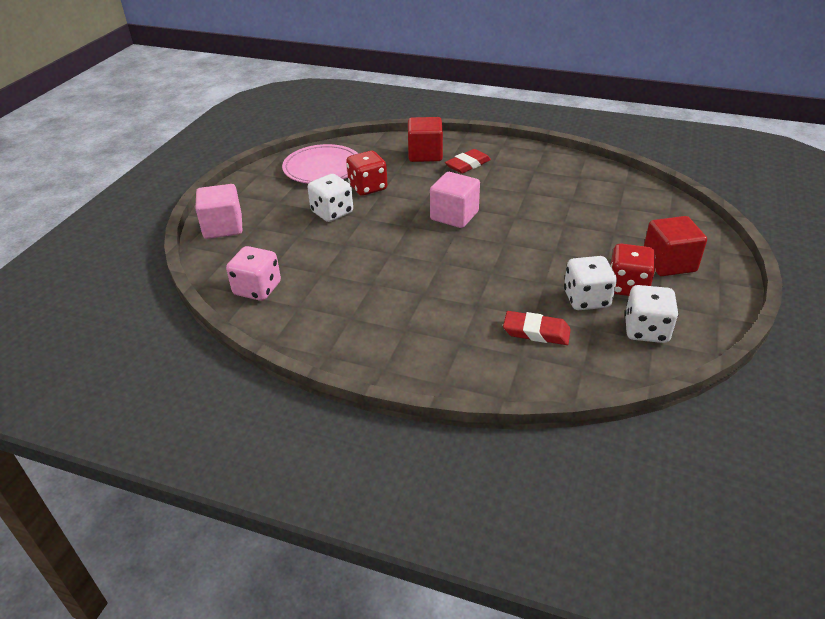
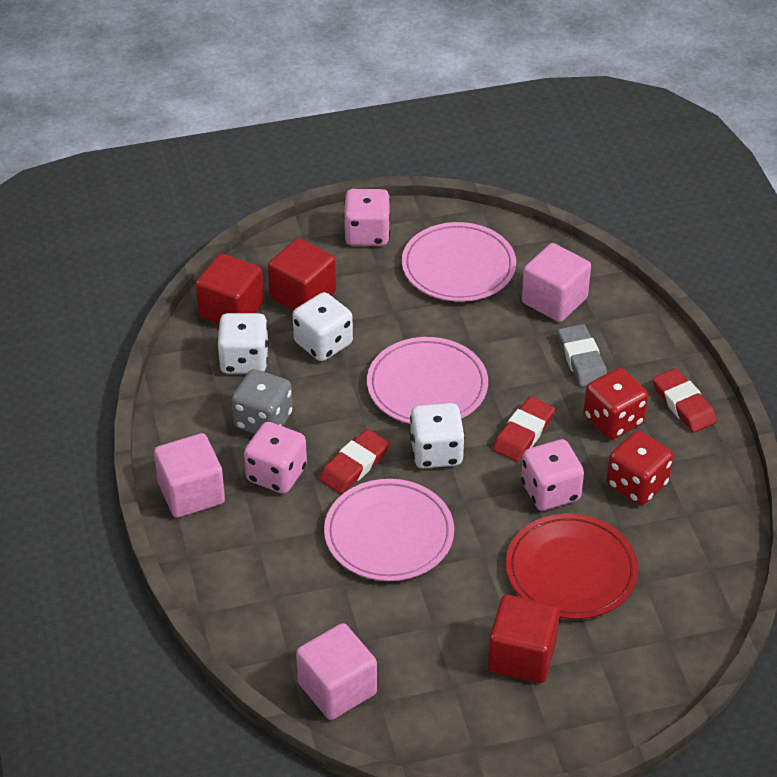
grey dice: none = 0 -> [232,369,293,434] = 1
grey eraser: none = 0 -> [558,324,607,387] = 1
pink cube: [195,184,242,239] [430,172,480,228] = 2 -> [154,433,225,518] [296,623,377,720] [522,243,591,322] = 3
pink dice: [226,246,281,301] = 1 -> [244,422,307,494] [344,189,390,246] [521,439,584,511] = 3
pink plate: [282,144,358,184] = 1 -> [324,479,454,581] [367,337,488,424] [402,222,516,302] = 3
red cube: [408,117,443,162] [644,216,707,276] = 2 -> [195,253,264,324] [268,238,336,311] [488,595,560,683] = 3
red eraser: [445,149,491,174] [503,311,571,345] = 2 -> [319,429,390,494] [493,397,555,462] [653,368,717,432] = 3
red plate: none = 0 -> [506,514,638,619] = 1

